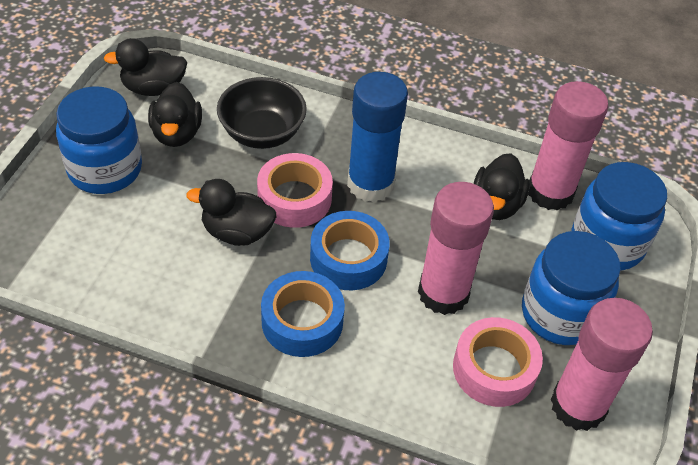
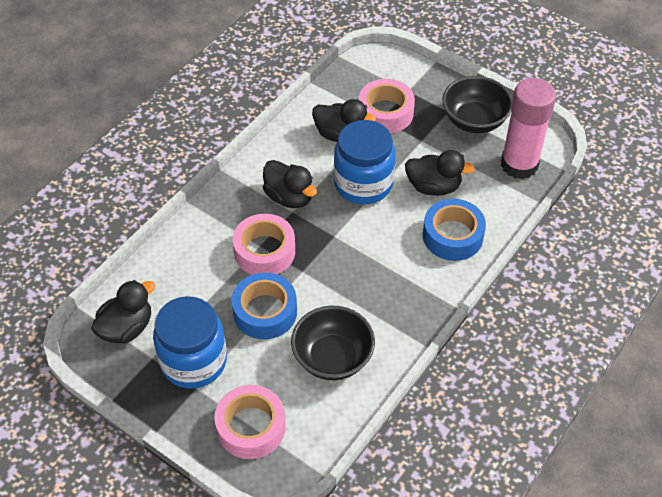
black bowl: [217,77,307,149] = 1 -> [291,306,375,380] [442,76,513,133] = 2
blue glue stick: [347,72,408,202] = 1 -> none = 0
blue jar: [56,86,142,194] [522,231,621,345] [572,162,667,271] = 3 -> [153,296,227,389] [334,120,395,204] = 2
pink glue stick: [418,182,494,315] [528,81,608,211] [550,298,653,431] = 3 -> [501,78,556,179] = 1
pink tape: [257,153,333,228] [453,317,543,407] = 2 -> [214,385,286,459] [233,214,295,275] [359,79,415,133] = 3

